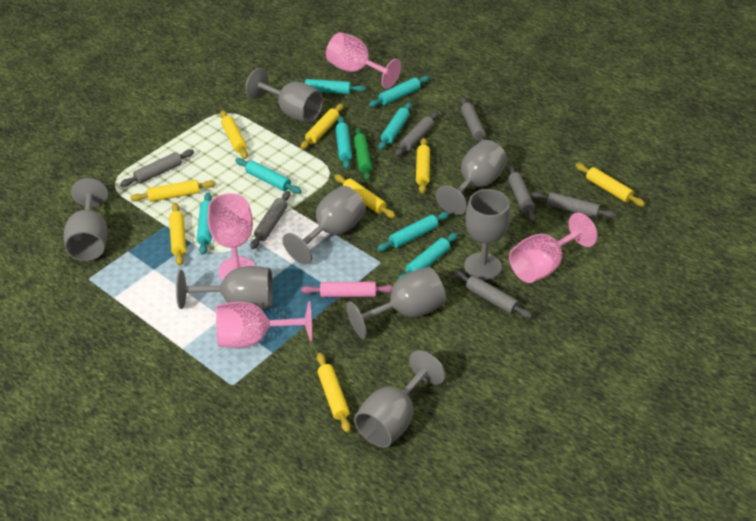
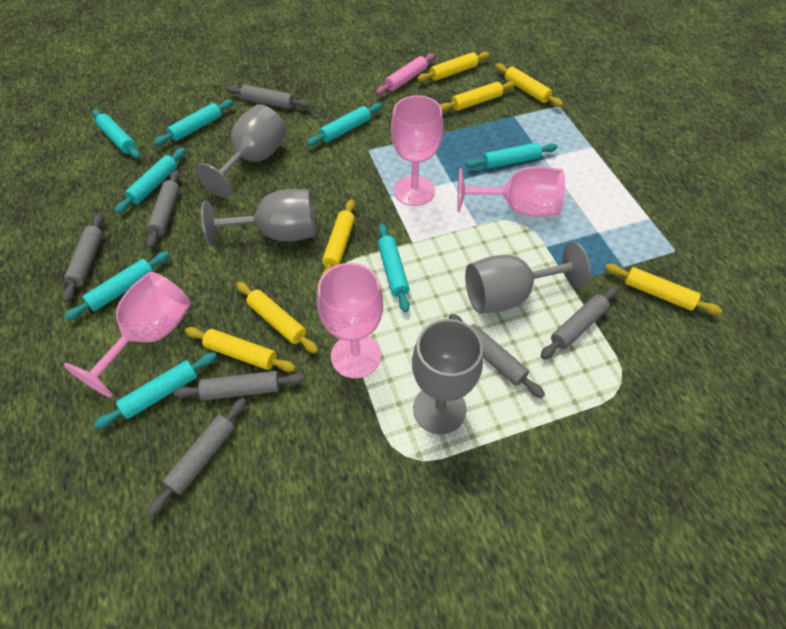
green rolling pin: [353,127,372,181] = 1 -> none = 0
grey goblet: [64,178,108,261] [176,266,273,310] [246,68,324,123] [283,186,366,265] [346,267,446,339] [354,350,446,447] [436,140,507,215] [464,189,510,280] = 8 -> [196,104,286,198] [201,189,316,246] [412,319,483,434] [465,242,591,313] = 4
yellow rolling pin: [130,180,216,202] [169,203,186,266] [220,110,248,159] [300,104,344,149] [317,353,351,433] [334,174,396,218] [416,138,430,194] [576,163,645,207] = 8 -> [185,327,296,372] [236,282,318,353] [321,199,355,277] [417,52,490,82] [440,81,516,112] [495,63,563,107] [605,264,722,315] = 7

